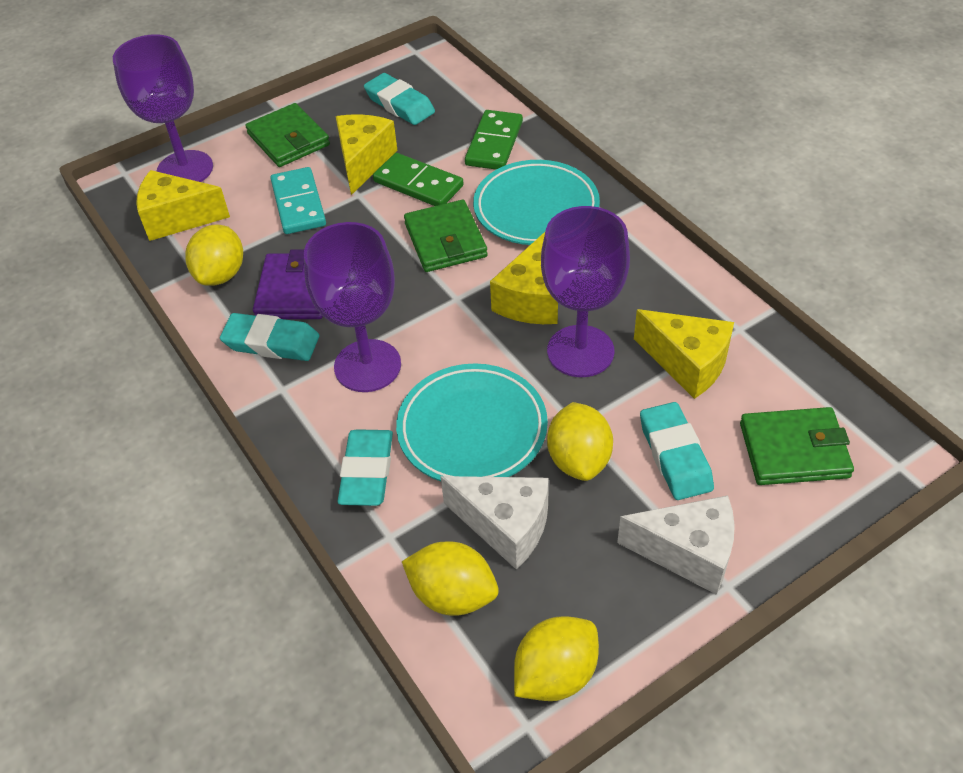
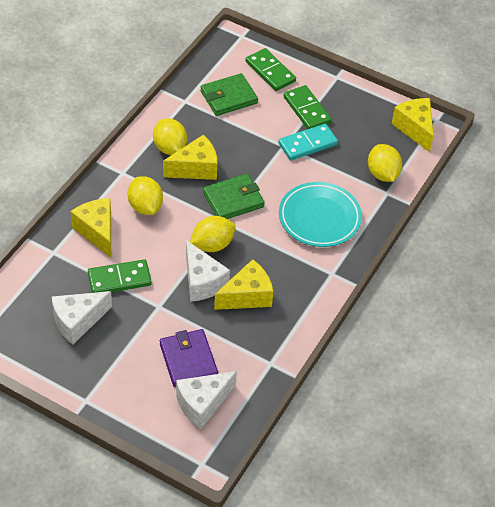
green domino: [373,153,464,206] [465,110,523,170] = 2 -> [88,259,152,293] [245,48,296,91] [283,85,332,129] = 3
green wallet: [245,103,330,167] [404,200,488,272] [740,407,854,485] = 3 -> [200,73,258,116] [203,174,265,219] = 2
purple goblet: [113,34,213,182] [304,222,401,392] [541,206,630,377] = 3 -> none = 0
turquoise eraser: [220,313,319,361] [338,429,393,506] [364,73,435,125] [640,402,714,500] = 4 -> none = 0
turquoise plate: [396,363,548,481] [473,160,600,245] = 2 -> [279,182,362,247] = 1
white cheese: [440,476,549,570] [617,495,735,595] = 2 -> [52,291,112,345] [176,371,237,429] [186,240,230,302] = 3

